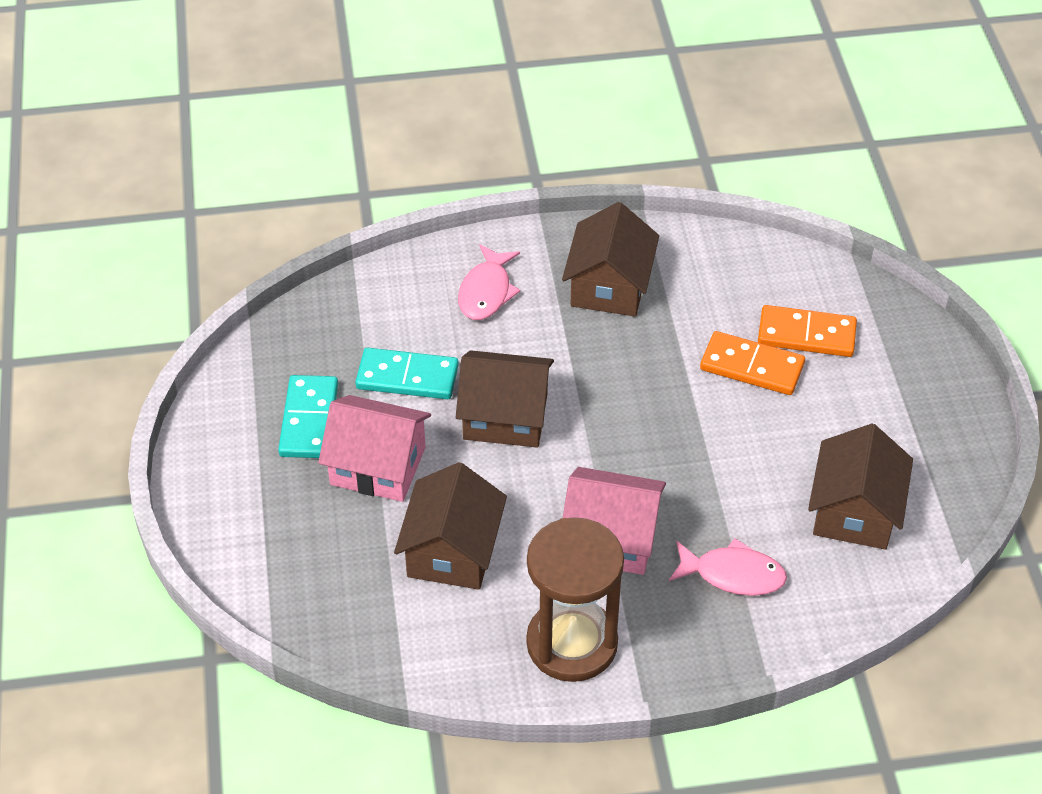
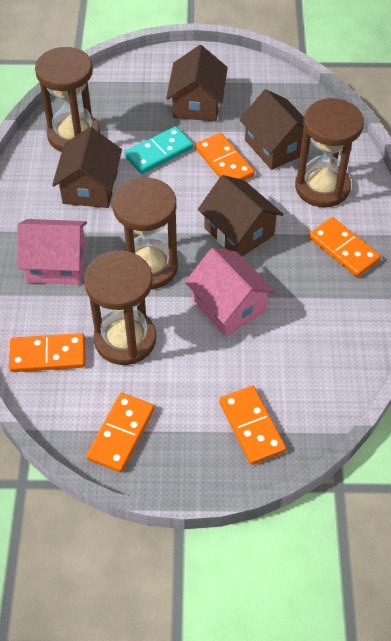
brown hourglass: [526,517,624,682] = 1 -> [35,47,100,152] [84,251,156,365] [112,178,178,289] [295,98,364,207] = 4
orange domino: [700,331,805,395] [758,305,857,357] = 2 -> [9,333,85,372] [86,393,155,473] [195,133,255,180] [219,386,286,465] [309,217,381,277] = 5
pink fish: [458,244,520,320] [669,538,787,596] = 2 -> none = 0
turquoise domino: [278,375,338,458] [355,348,459,399] = 2 -> [124,126,193,174] = 1

